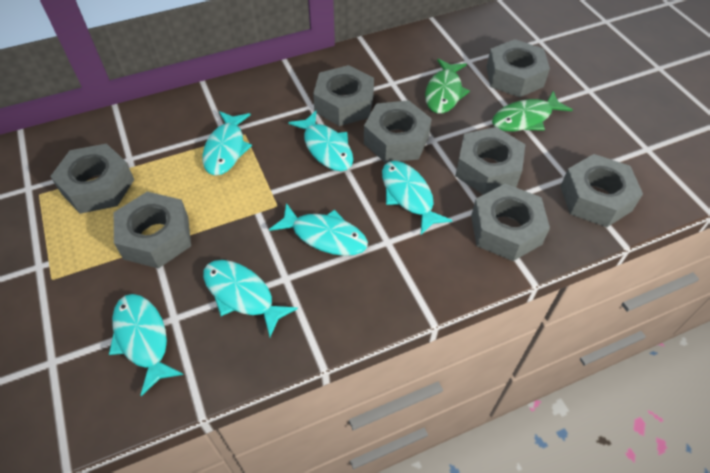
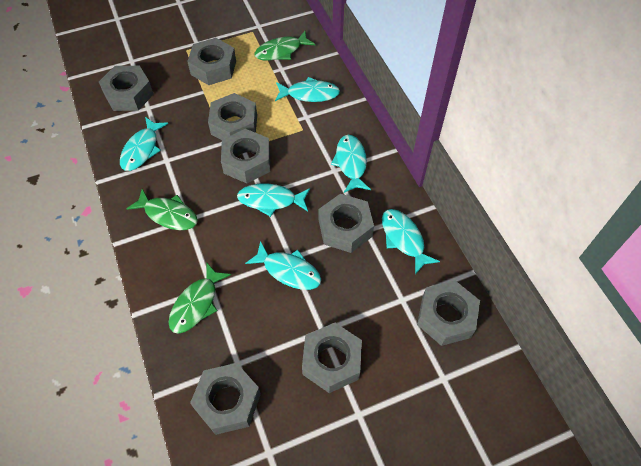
green fish: [425,59,470,114] [492,91,573,131] = 2 -> [127,189,198,230] [168,262,231,334] [254,31,316,60] = 3

